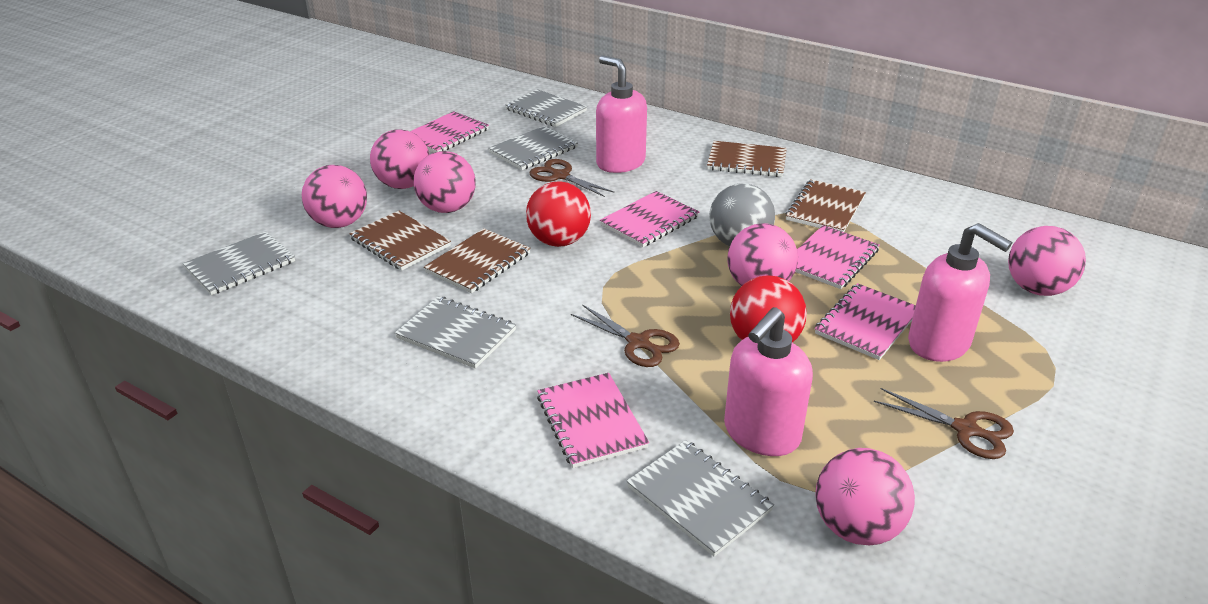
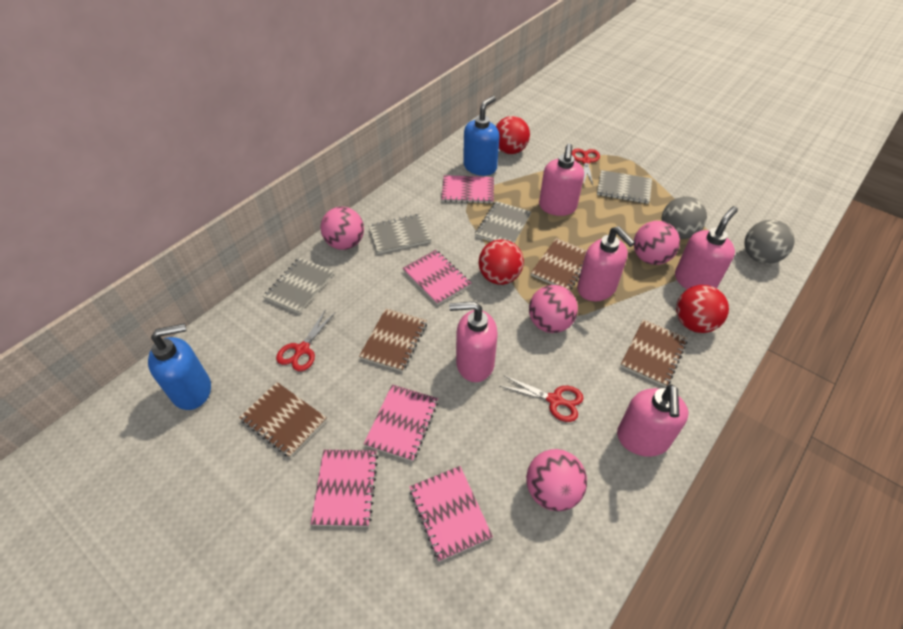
blue soap dispenser: none = 0 -> [148,323,211,410] [463,96,500,176] = 2
brown scissors: [529,159,614,197] [571,304,680,367] [874,388,1014,459] = 3 -> none = 0
grey ball: [709,183,775,246] = 1 -> [661,196,707,239] [744,220,795,264] = 2
grey notebook: [183,231,295,295] [395,296,516,369] [489,126,578,170] [505,89,587,127] [626,440,774,557] = 5 -> [263,258,334,314] [368,214,431,254] [475,201,531,243] [597,170,652,204] = 4
pink ball: [302,165,367,228] [370,129,430,189] [413,151,476,213] [727,223,798,286] [816,448,915,545] [1008,226,1086,296] = 6 -> [320,207,364,250] [526,449,587,511] [529,285,578,333] [634,221,680,265] = 4
pink soap dispenser: [596,56,647,173] [724,307,813,456] [908,223,1012,362] = 3 -> [449,301,498,382] [539,144,584,216] [577,226,635,301] [617,384,688,457] [675,206,738,289] = 5
red ball: [526,181,591,247] [730,275,807,343] = 2 -> [479,240,524,285] [496,116,530,154] [676,285,729,333] = 3
red scissors: none = 0 -> [276,309,335,371] [500,375,584,422] [572,149,600,185] = 3

